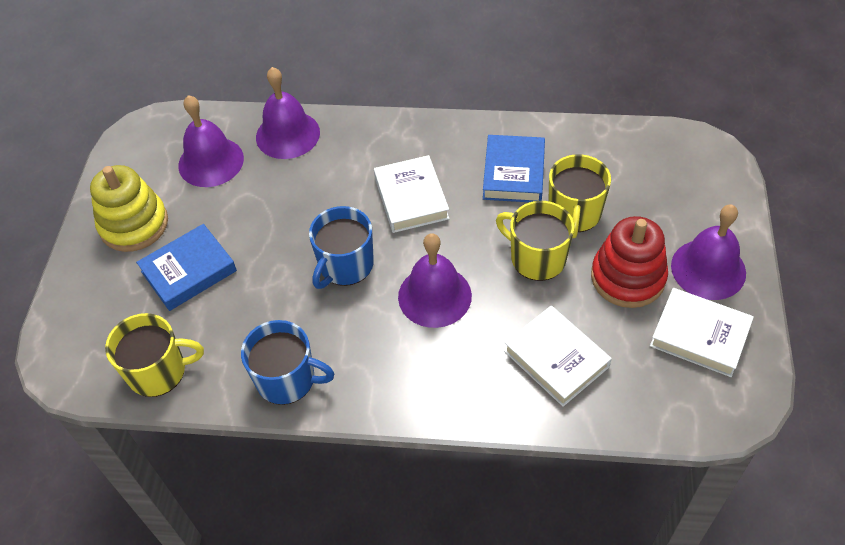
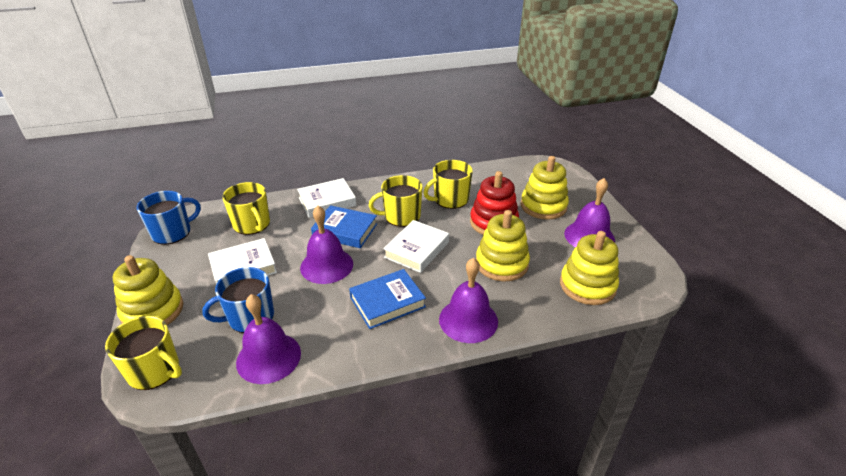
yellow mug: [105,313,204,397] [496,201,574,281] [549,154,611,238] = 3 -> [105,316,182,390] [222,182,270,235] [369,175,423,227] [423,160,473,209] = 4
yellow stacking toy: [90,165,168,252] = 1 -> [113,255,183,325] [476,210,530,282] [521,156,569,220] [560,231,619,305] = 4

